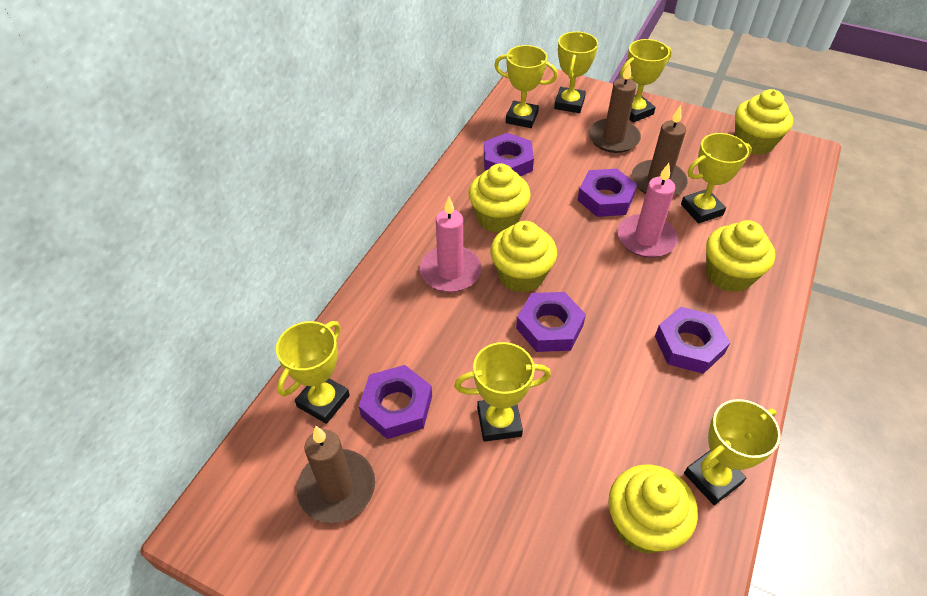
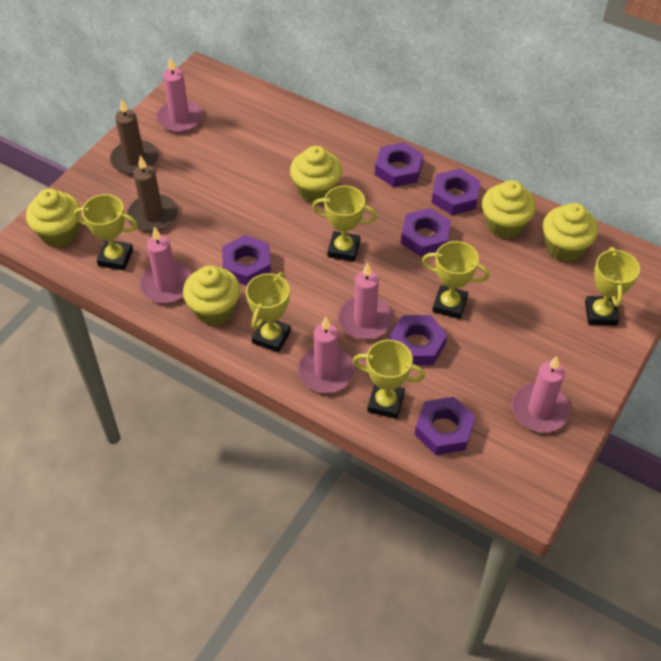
brown candle: [297,426,375,523] [589,62,641,153] [632,105,688,196] = 3 -> [110,98,159,175] [127,155,178,232] = 2
pink candle: [420,197,481,292] [618,163,678,258] = 2 -> [140,226,191,303] [156,57,203,133] [298,317,355,393] [338,263,393,339] [512,356,570,432] = 5
purple nut: [359,365,432,439] [484,133,534,176] [516,292,586,352] [578,169,637,217] [655,307,730,374] = 5 -> [222,235,271,286] [375,142,423,187] [389,315,447,365] [401,208,451,257] [415,397,475,455] [432,168,480,215] = 6
yellow trophy: [276,321,350,424] [454,342,551,442] [494,45,558,128] [554,32,598,113] [620,39,672,122] [681,133,752,223] [684,399,781,505] = 7 -> [74,194,138,270] [246,272,291,353] [312,186,377,262] [353,340,425,419] [422,241,490,319] [585,247,640,326] = 6

